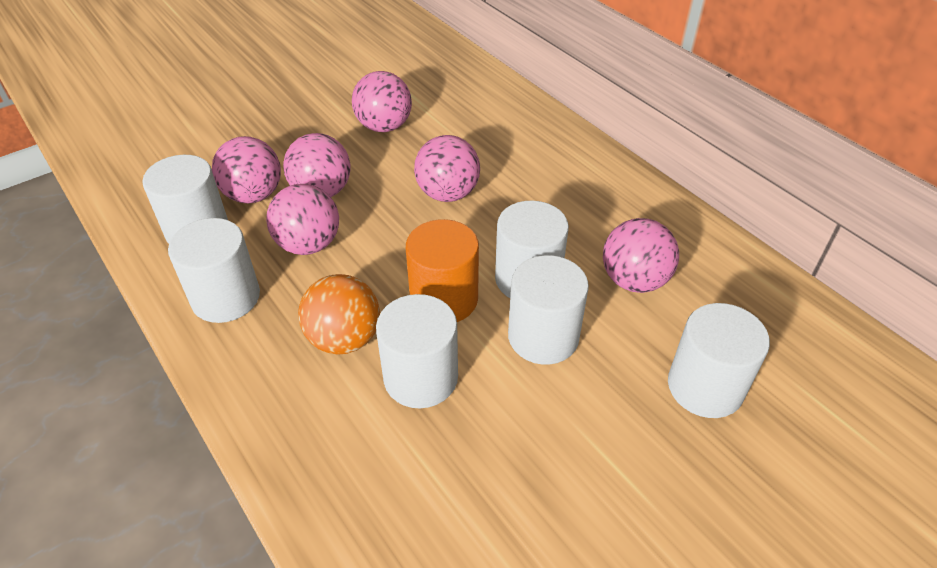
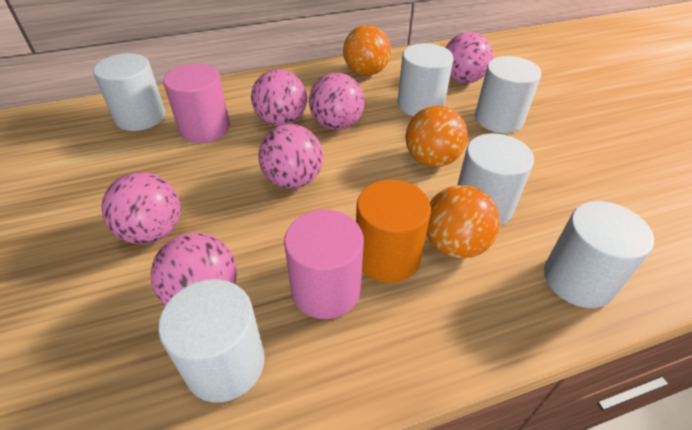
orange ball: [298,274,380,355] = 1 -> [343,25,391,76] [406,106,468,167] [427,185,500,259] = 3
pink cylinder: none = 0 -> [163,63,230,143] [284,210,364,319] = 2

